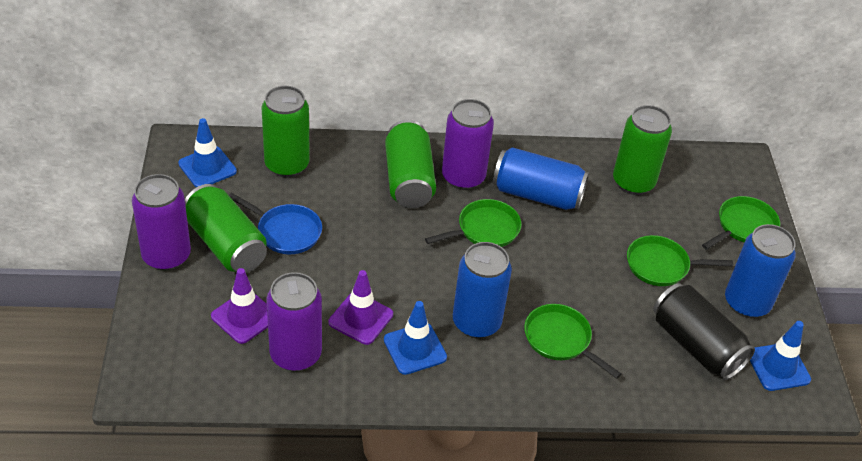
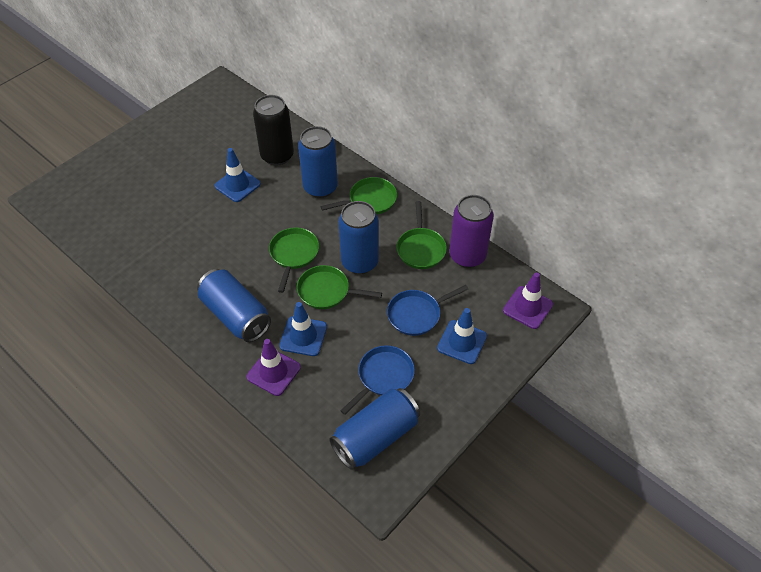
blue can: [453,242,512,338] [493,147,589,210] [725,224,796,318] = 3 -> [197,269,271,342] [298,126,338,198] [329,388,420,470] [338,201,379,274] = 4
blue pan: [229,193,322,254] = 1 -> [340,345,415,415] [387,285,468,336] = 2
green can: [185,184,267,273] [261,86,310,177] [385,120,436,208] [613,105,672,195] = 4 -> none = 0
purple can: [132,174,191,271] [266,272,322,371] [442,99,494,190] = 3 -> [449,195,494,268] = 1

